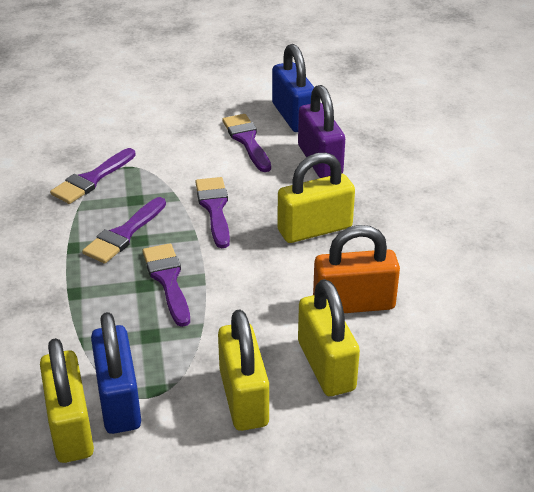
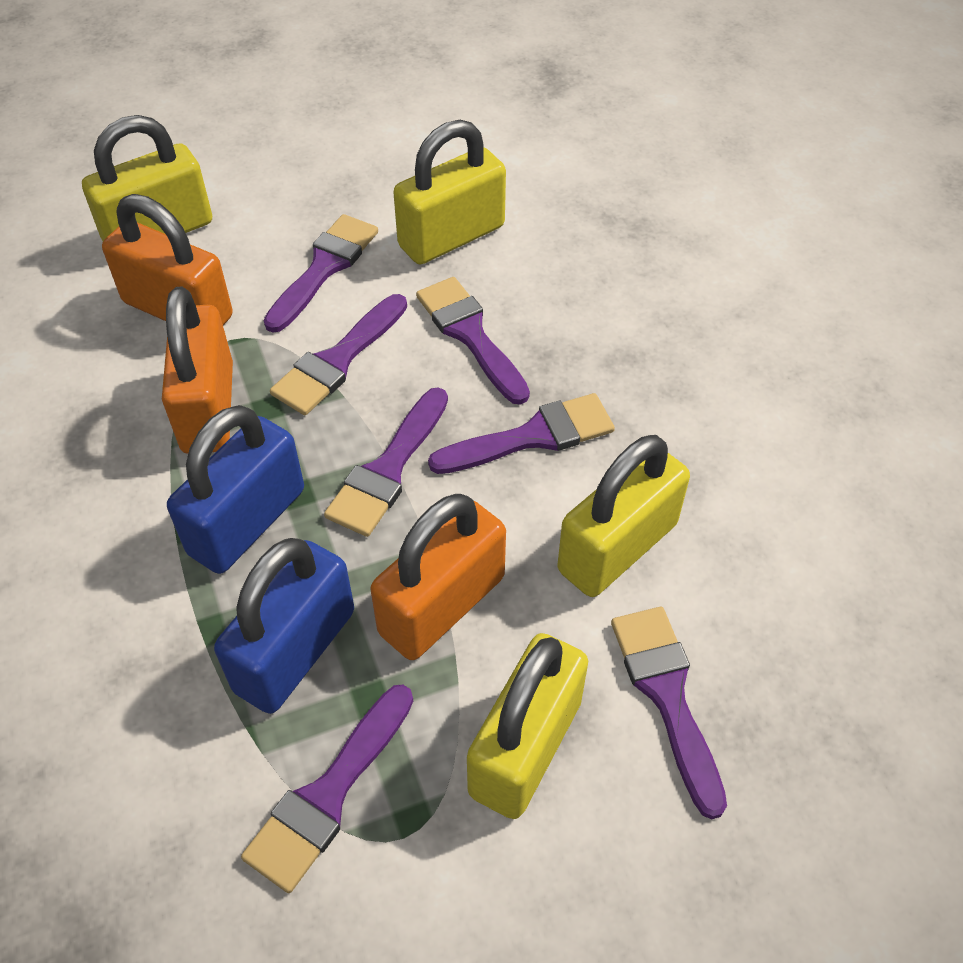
orange padlock: [313,225,400,313] = 1 -> [102,194,233,325] [162,286,233,454] [370,494,506,660] = 3
purple brush: [50,148,136,204] [82,197,166,264] [143,243,190,327] [195,177,230,248] [222,114,271,172] = 5 -> [241,685,413,893] [264,214,378,333] [270,294,407,415] [324,387,448,537] [416,277,530,405] [428,393,615,474] [611,607,727,819] = 7
purple padlock: [298,85,345,178] = 1 -> none = 0

